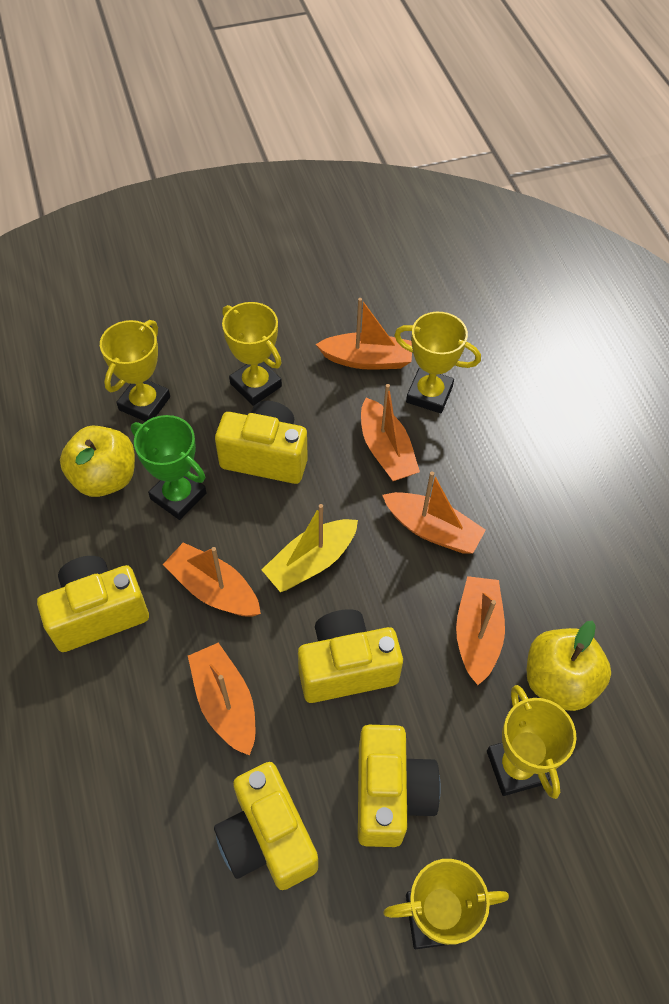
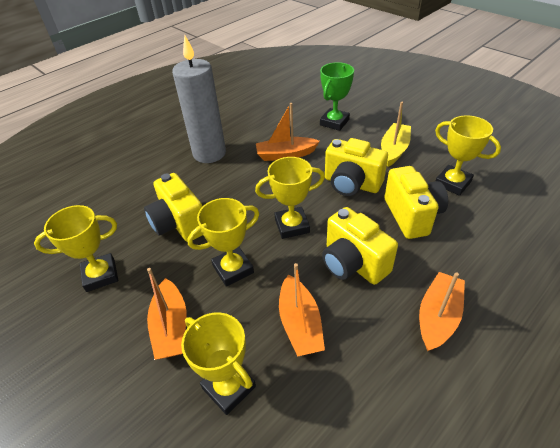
grey candle: none = 0 -> [172,35,226,163] = 1
orange boat: [163,542,261,617] [188,642,255,756] [316,298,412,370] [361,384,420,481] [382,471,486,554] [456,576,505,685] = 6 -> [147,268,187,360] [256,103,320,161] [279,263,325,357] [419,272,465,351] = 4
yellow apple: [60,426,135,497] [527,621,611,711] = 2 -> none = 0
yellow camera: [37,556,149,652] [214,762,318,890] [215,401,308,484] [298,609,403,703] [358,725,441,847] = 5 -> [144,173,203,242] [322,207,398,285] [325,138,388,196] [384,166,448,239] = 4

